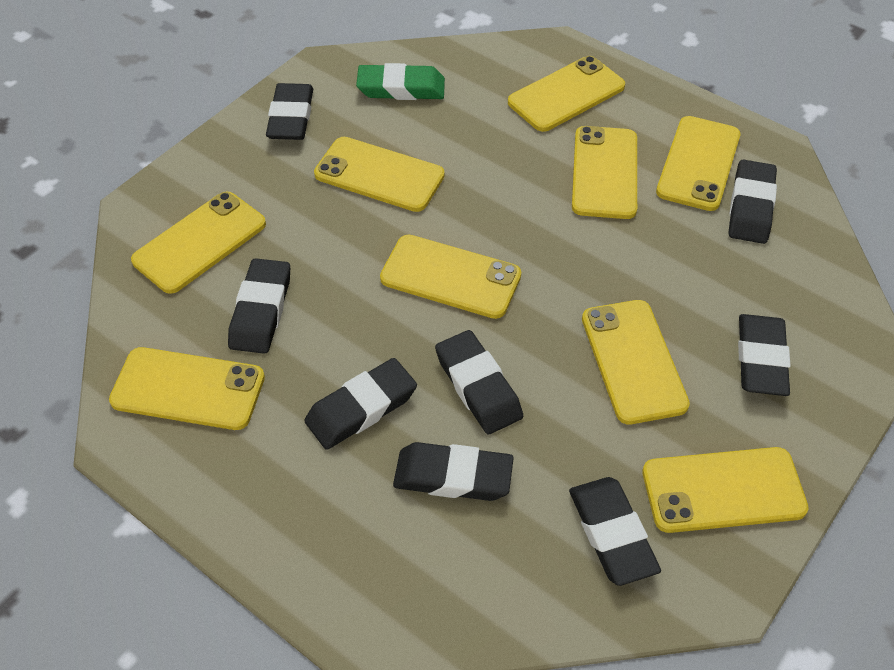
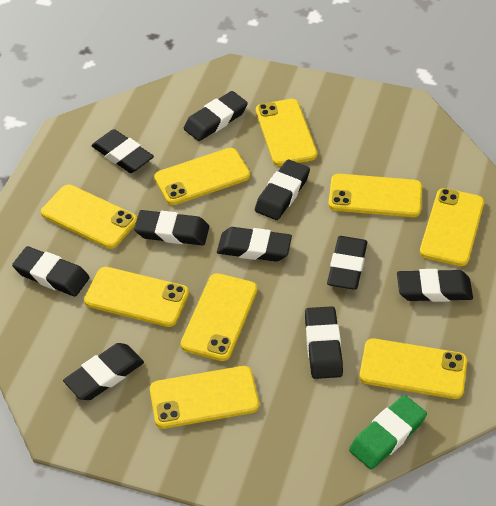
black eraser: [228,258,290,354] [266,83,313,140] [304,358,417,450] [393,442,514,501] [435,330,523,434] [569,477,661,586] [729,159,777,244] [738,314,790,396] = 8 -> [12,246,90,297] [63,343,144,400] [91,129,154,173] [134,210,209,246] [184,91,248,141] [217,227,292,262] [255,159,310,220] [305,306,343,379] [327,236,367,290] [397,269,473,302] = 10

